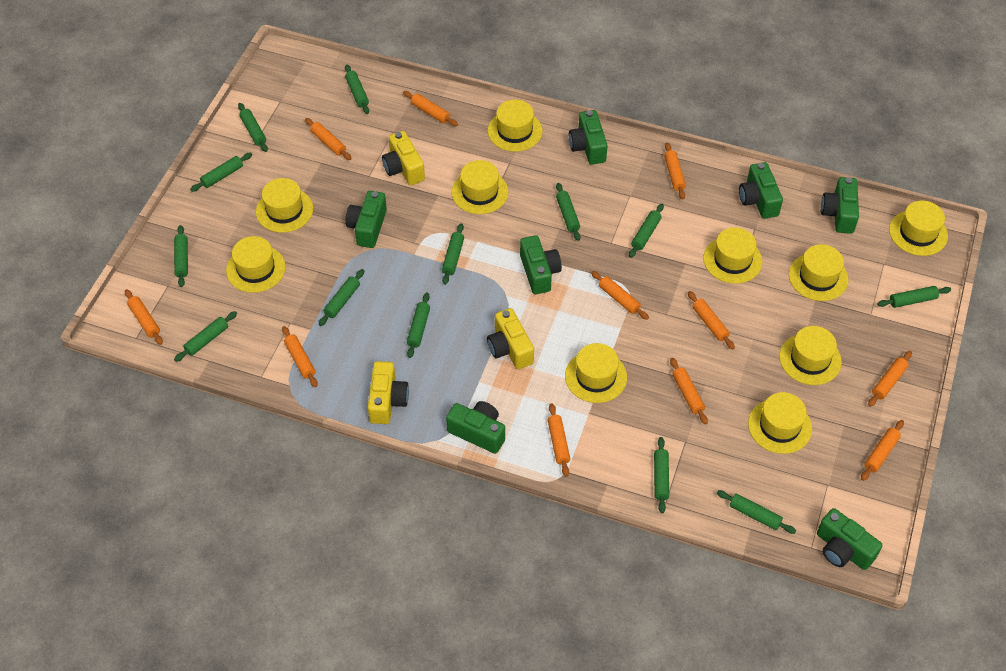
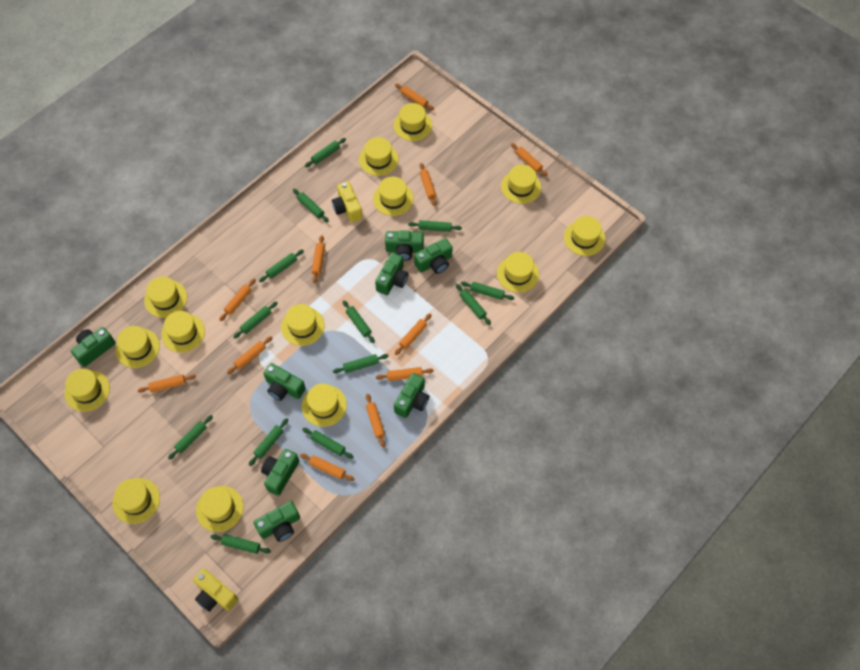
green camera: [345,191,387,248] [446,401,505,454] [520,235,562,294] [569,110,608,164] [739,162,783,219] [817,508,882,570] [821,177,859,234] = 7 -> [71,327,116,367] [254,501,300,542] [261,449,299,496] [263,363,306,401] [375,253,408,295] [385,230,424,261] [394,373,429,418] [414,238,453,274] = 8
yellow camera: [367,361,409,424] [382,131,425,185] [487,308,534,369] = 3 -> [193,568,238,612] [332,181,362,222] = 2
yellow hat: [226,236,286,293] [256,178,313,233] [452,160,508,214] [488,100,542,152] [565,343,627,403] [703,227,762,284] [748,392,812,454] [779,326,842,385] [789,244,848,301] [889,201,948,256] = 10 -> [65,369,110,412] [112,478,160,524] [116,326,160,368] [144,276,187,318] [161,311,205,353] [196,486,244,532] [281,304,325,346] [302,383,347,427] [359,137,399,176] [373,177,414,216] [393,103,432,141] [497,252,539,293] [501,165,541,204] [564,216,605,256] = 14

